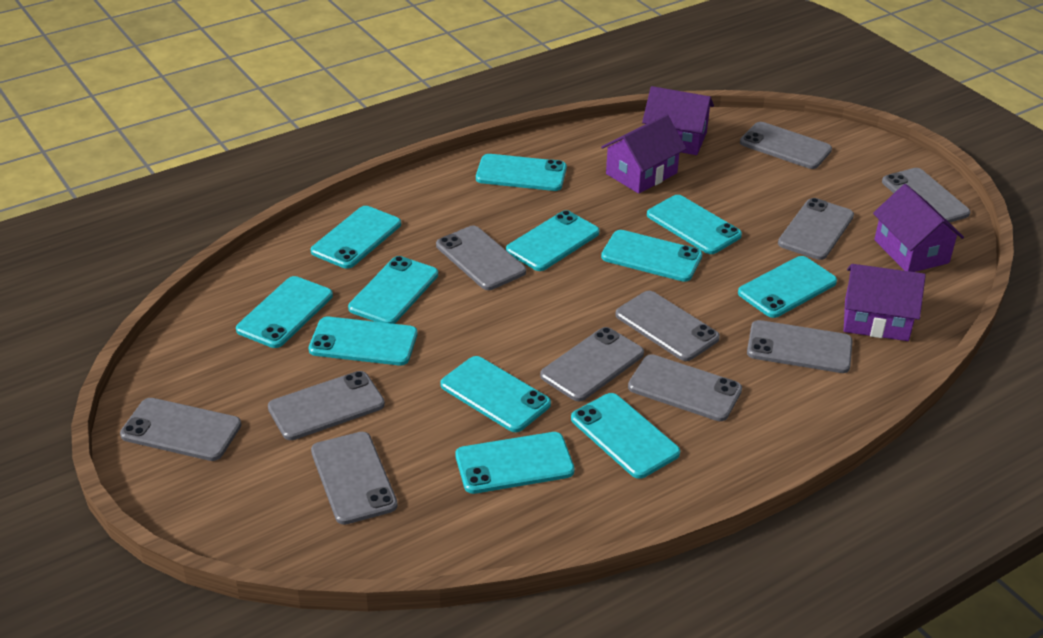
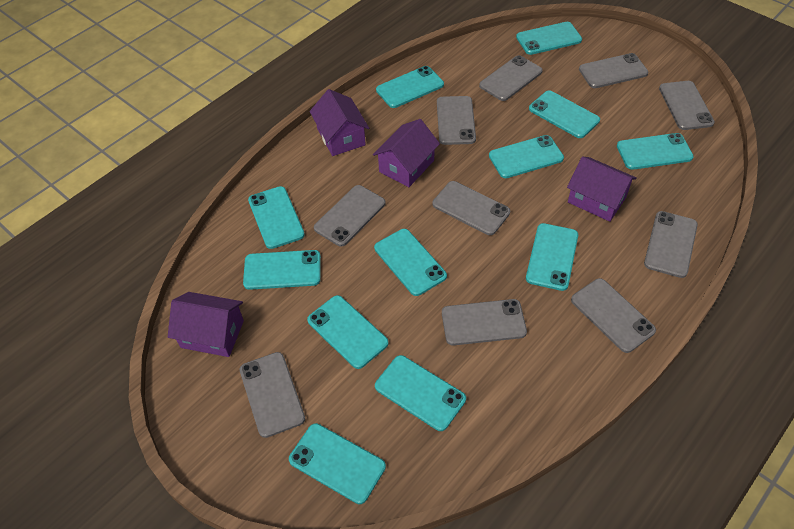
grey phone: [120,398,241,461] [268,371,385,440] [311,432,398,525] [436,226,526,290] [540,327,644,401] [615,291,720,361] [628,354,742,421] [740,122,832,169] [747,320,853,373] [778,198,854,260] [882,168,970,223] = 11 -> [240,352,305,438] [314,185,385,247] [432,181,510,235] [437,96,476,145] [442,299,527,345] [479,55,543,101] [571,278,656,353] [579,53,648,88] [644,211,698,278] [659,81,715,130] = 10

